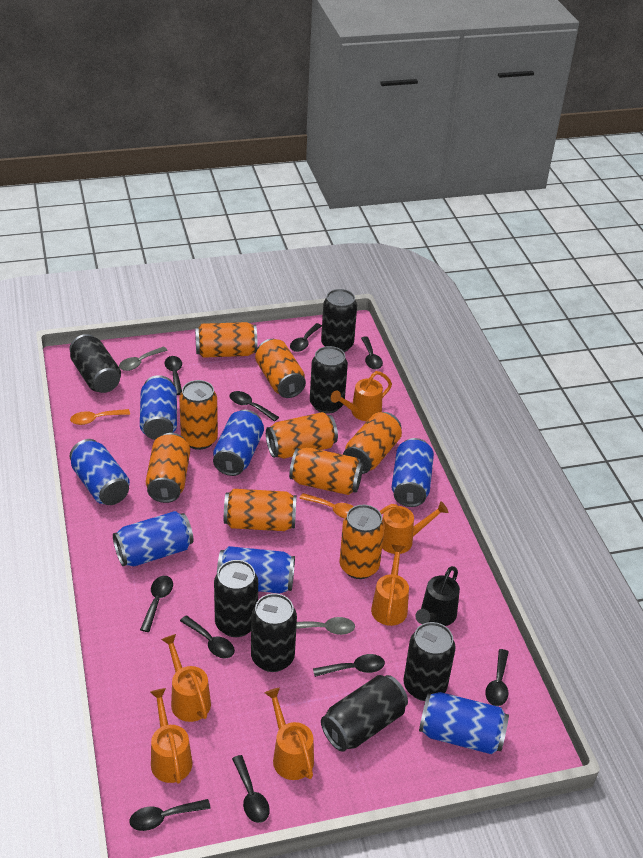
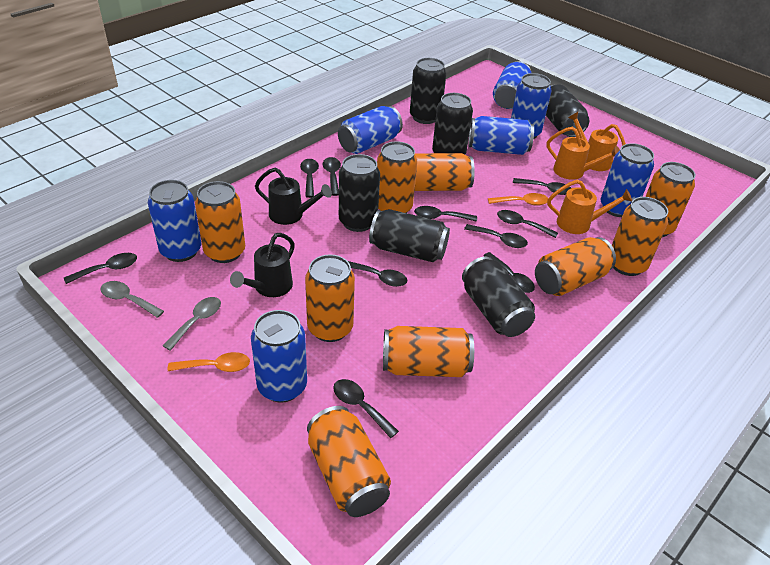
black can: [69,334,121,393] [214,560,258,637] [251,593,297,672] [310,346,348,414] [321,289,357,352] [321,675,408,752] [404,622,456,701] = 7 -> [339,154,380,232] [369,209,450,262] [410,58,446,124] [432,93,473,155] [462,256,535,337] [546,84,589,137] = 6
black watering can: [415,566,460,626] = 1 -> [230,233,295,297] [255,168,332,225] = 2
orange watering can: [150,688,193,784] [161,634,211,722] [265,688,314,780] [331,371,392,421] [371,545,409,626] [380,501,448,554] = 6 -> [547,127,620,180] [547,180,632,234] [568,112,626,171] = 3

